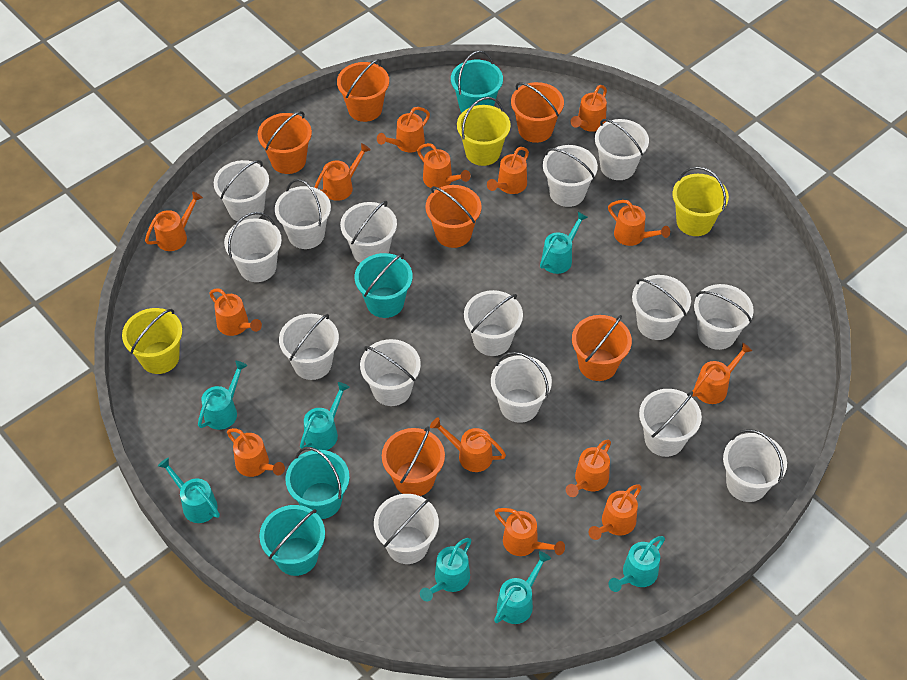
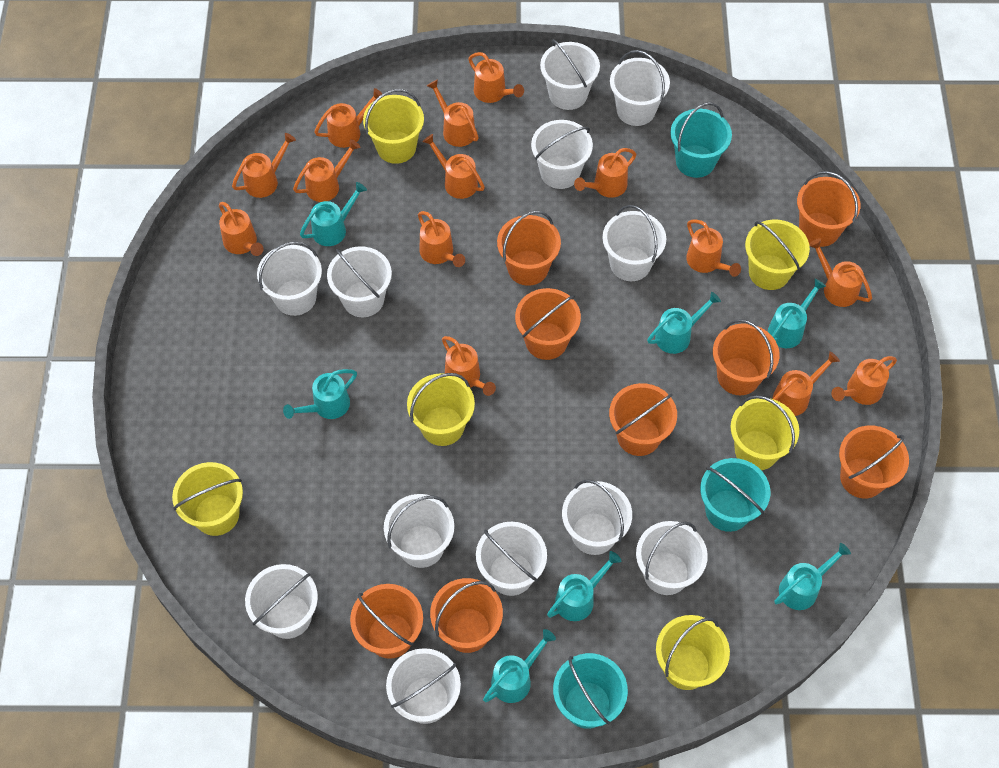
orange bucket: [258,111,312,174] [337,59,389,122] [382,426,445,496] [425,185,482,248] [511,82,564,143] [572,315,632,381] = 6 -> [350,584,423,659] [430,578,503,653] [497,211,561,286] [515,288,581,360] [609,383,677,456] [713,319,780,395] [797,171,860,247] [839,425,909,499] = 8
turquoise bucket: [259,505,325,576] [285,447,349,519] [355,253,413,318] [451,51,503,113] = 4 -> [553,653,628,729] [670,102,732,178] [700,458,770,532] = 3
white bucket: [214,160,269,221] [224,212,282,282] [275,179,331,249] [279,314,339,380] [340,201,397,263] [360,339,421,406] [374,494,439,564] [464,290,523,356] [491,352,552,423] [543,145,598,207] [595,119,649,180] [632,275,691,340] [639,389,702,457] [694,284,754,350] [723,429,787,502] = 15 -> [245,564,318,639] [257,241,322,316] [327,246,392,317] [384,494,454,568] [386,648,461,724] [476,522,547,596] [531,120,593,189] [540,39,600,110] [562,480,632,555] [602,205,666,281] [610,50,670,126] [636,521,708,595] = 12
yellow bucket: [122,308,182,374] [457,97,511,166] [673,167,729,236] = 3 -> [172,462,243,536] [363,89,424,164] [407,373,475,446] [656,615,730,690] [731,395,799,470] [745,219,810,290] = 6

